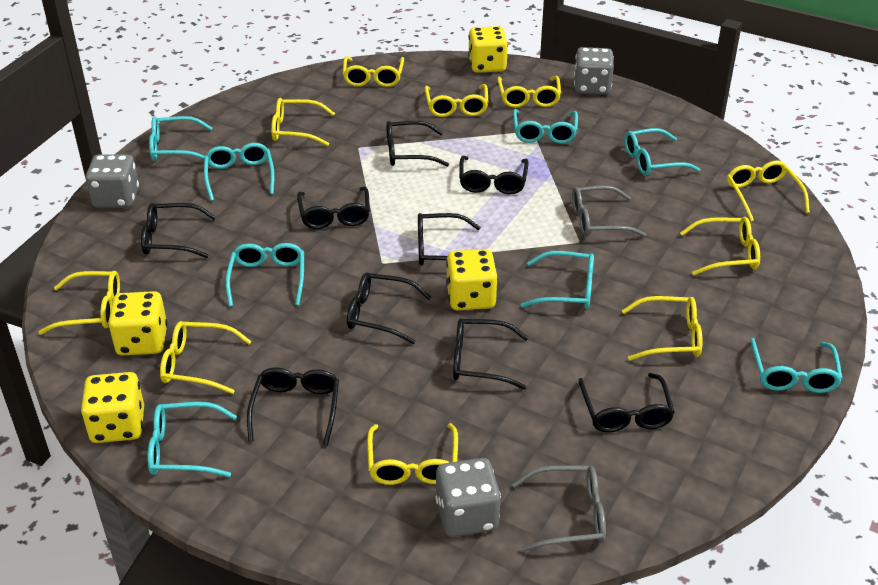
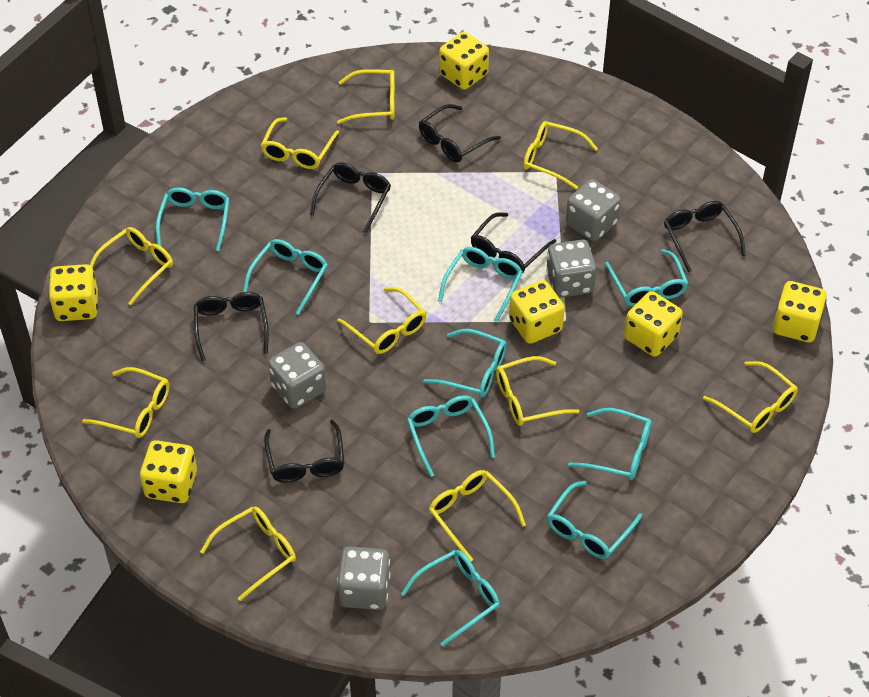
black glasses: [141,203,216,258] [247,367,339,446] [297,187,370,229] [347,272,431,344] [386,121,449,167] [418,213,481,266] [453,319,528,390] [459,156,529,194] [578,373,675,432] = 9 -> [194,292,269,362] [264,420,344,483] [310,163,391,233] [419,104,501,162] [471,212,556,273] [664,201,746,272] = 6
grey dice: [86,154,139,208] [436,458,501,537] [574,47,614,95] = 3 -> [268,342,326,409] [337,547,390,610] [546,240,596,298] [566,179,621,241] = 4
grey glasses: [512,465,606,552] [572,185,647,237] = 2 -> none = 0
turquoise glasses: [148,402,237,477] [149,116,212,161] [204,143,275,201] [225,243,304,307] [513,109,578,144] [521,251,594,309] [624,128,701,176] [750,338,843,393] = 8 -> [156,187,230,251] [243,239,328,315] [401,550,500,647] [407,395,495,477] [423,329,507,398] [438,247,523,323] [547,481,642,559] [568,408,652,480] [605,249,689,307] = 9
yellow dice: [81,372,144,443] [108,291,167,356] [446,249,498,310] [468,26,508,73] = 4 -> [49,264,98,321] [140,440,197,503] [439,32,489,90] [509,280,565,344] [624,291,683,357] [773,281,827,342] = 6

